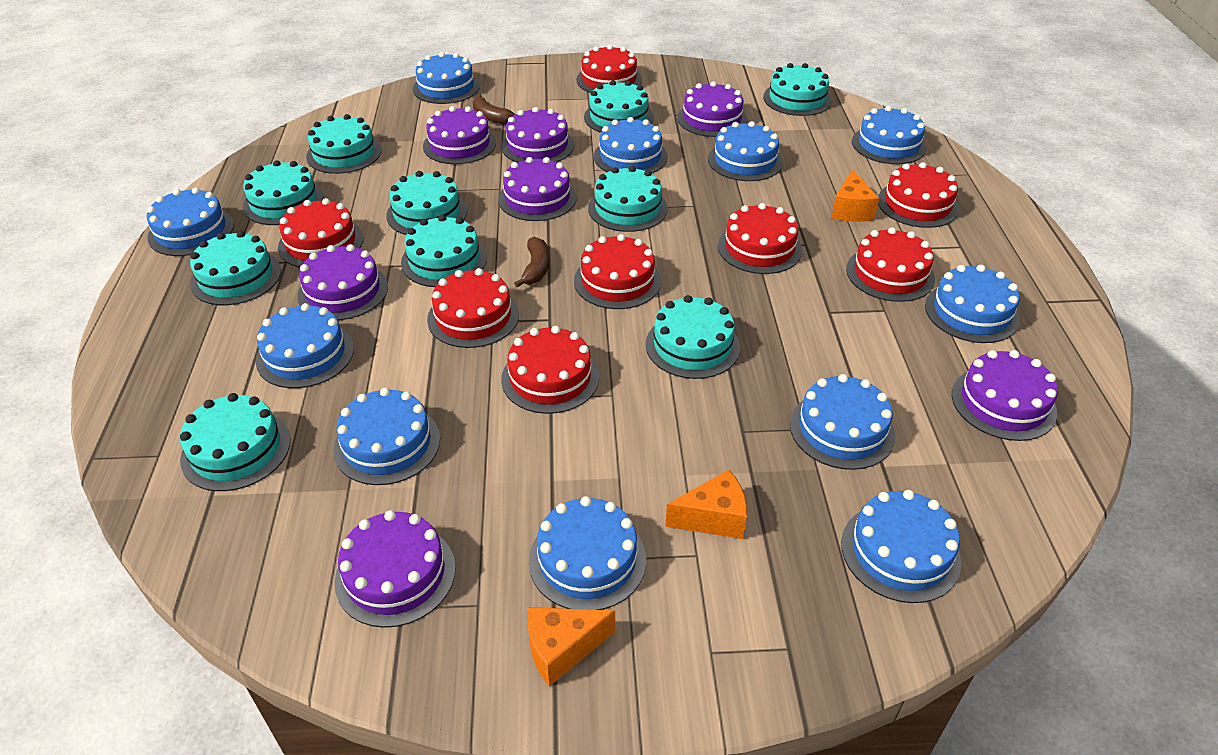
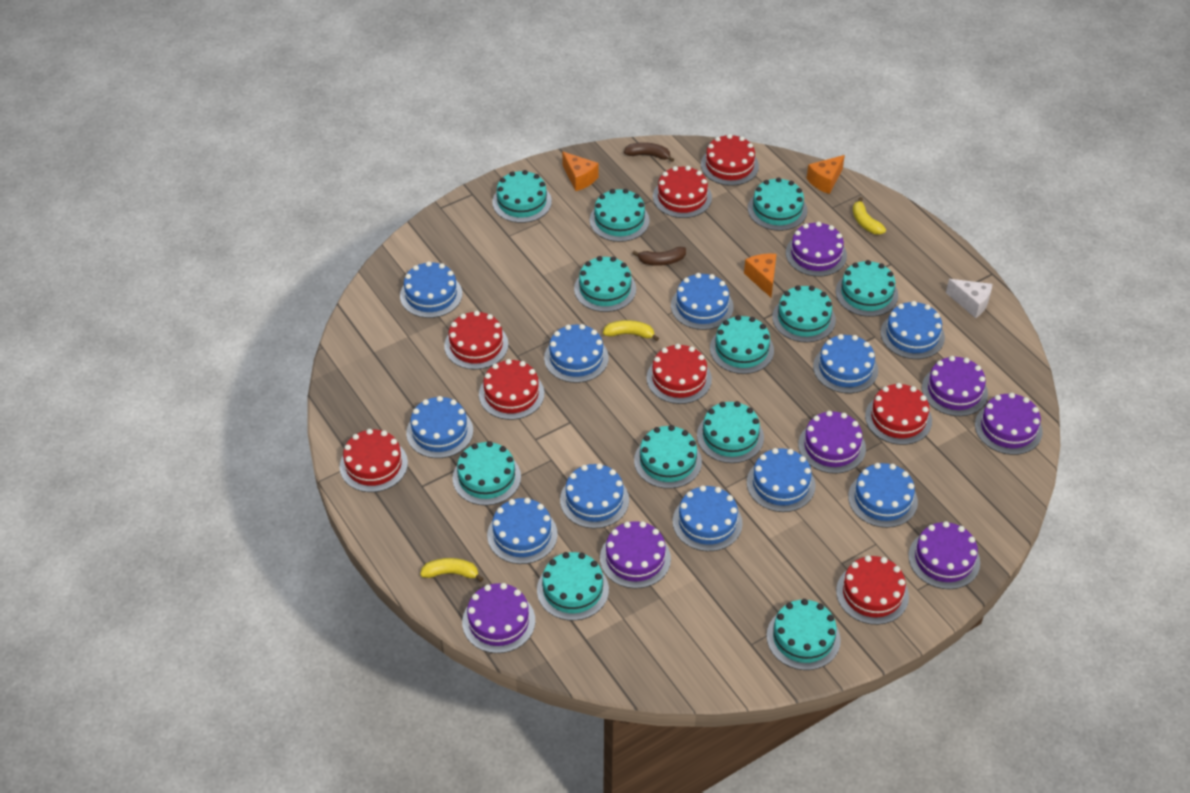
turquoise cake: [180,393,291,491] [190,231,281,305] [243,160,324,225] [306,114,381,174] [386,171,467,235] [401,215,487,287] [584,80,654,133] [588,166,668,232] [646,295,740,379] [763,63,832,116] = 10 -> [453,441,521,506] [492,170,552,223] [537,552,609,621] [574,256,636,312] [590,189,650,242] [634,425,702,489] [697,401,764,463] [710,315,774,374] [748,177,807,231] [767,599,841,670] [772,285,836,342] [836,260,898,317] = 12
white cheese: none = 0 -> [946,279,992,318] = 1
yellow banana: none = 0 -> [420,558,484,582] [603,320,659,341] [853,197,886,235] = 3

